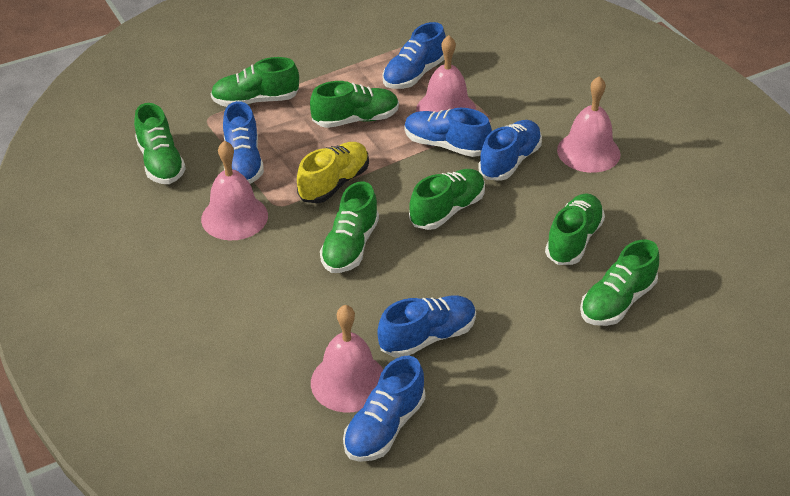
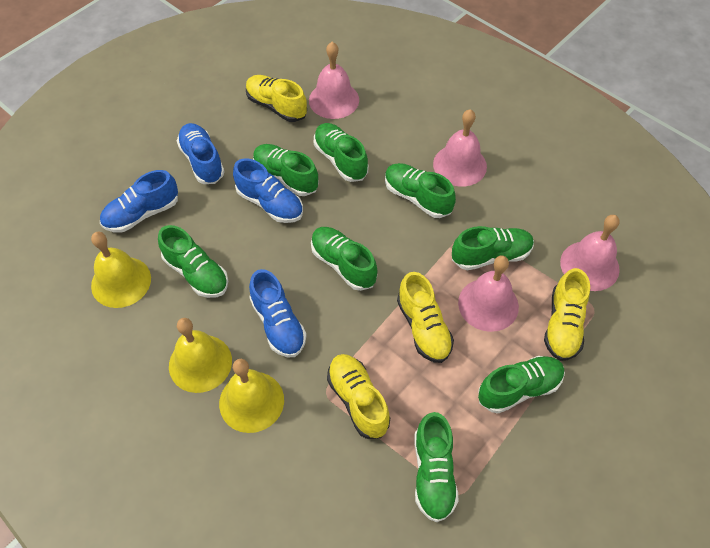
blue shoe: [223,101,264,184] [343,356,425,462] [377,296,476,358] [383,22,446,89] [404,108,492,157] [478,120,542,181] = 6 -> [100,170,178,232] [177,123,225,184] [233,158,303,223] [249,269,307,357] = 4
green shoe: [134,103,186,184] [211,57,299,107] [310,81,399,128] [320,181,379,273] [409,169,485,230] [545,194,605,265] [580,239,659,326] = 7 -> [158,225,228,298] [253,144,319,196] [311,227,377,291] [314,123,368,182] [385,163,456,218] [415,412,459,522] [452,226,534,270] [478,356,565,413] = 8
yellow bell: none = 0 -> [91,232,151,308] [169,318,232,393] [219,359,284,433] = 3
yellow shoe: [297,142,369,203] = 1 -> [246,75,307,122] [327,354,390,439] [397,272,454,363] [544,268,590,361] = 4

